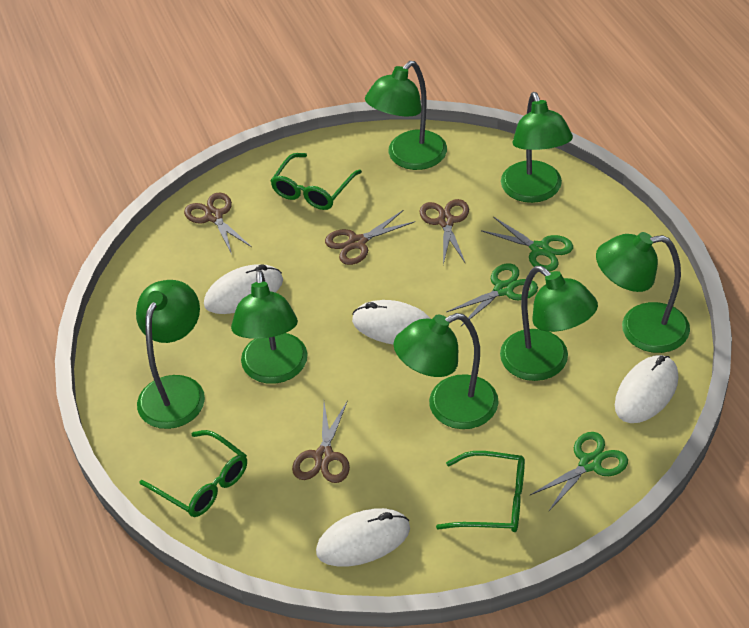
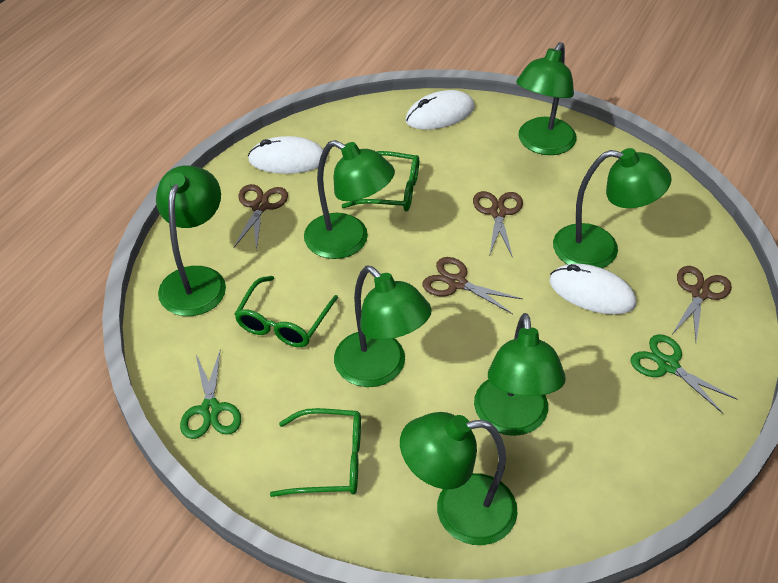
green scissors: [446,263,538,326] [481,217,573,272] [530,432,628,512] = 3 -> [180,351,241,439] [630,334,737,414] = 2
white mouse: [204,264,283,314] [316,508,410,567] [352,300,431,345] [615,355,678,423] = 4 -> [248,136,327,174] [405,90,475,130] [549,264,636,314] = 3

